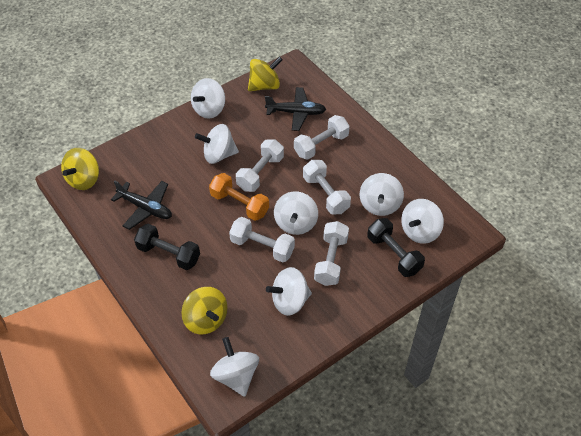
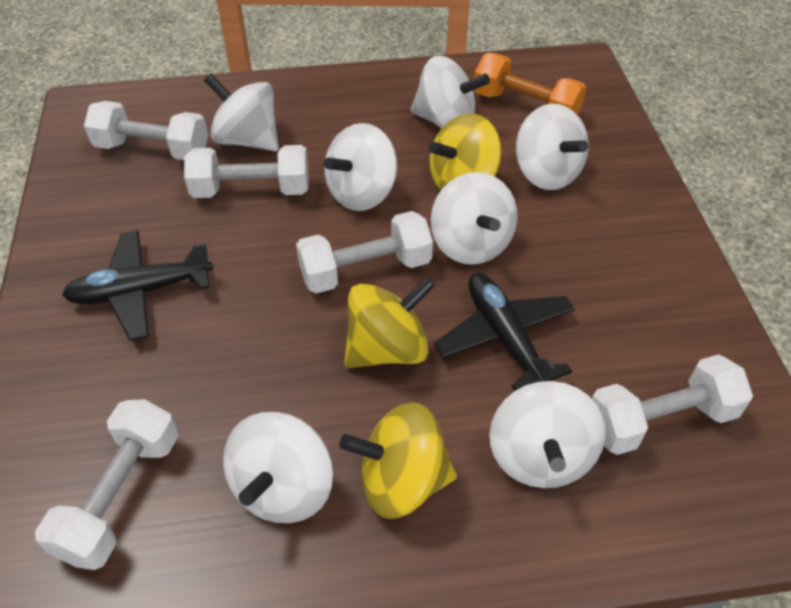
black dumbbell: [134,224,200,270] [367,218,425,277] = 2 -> none = 0

